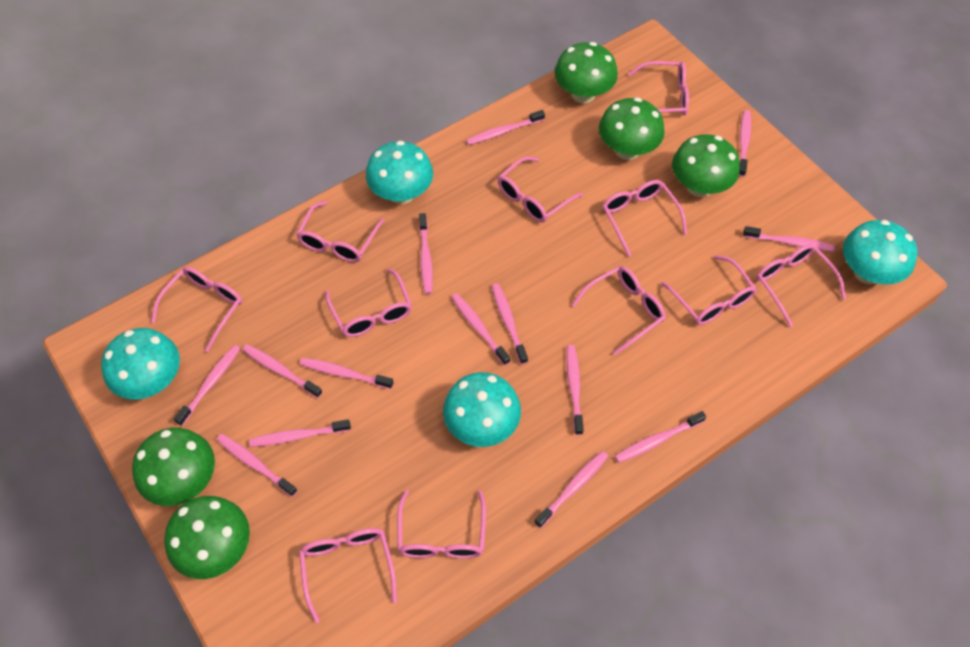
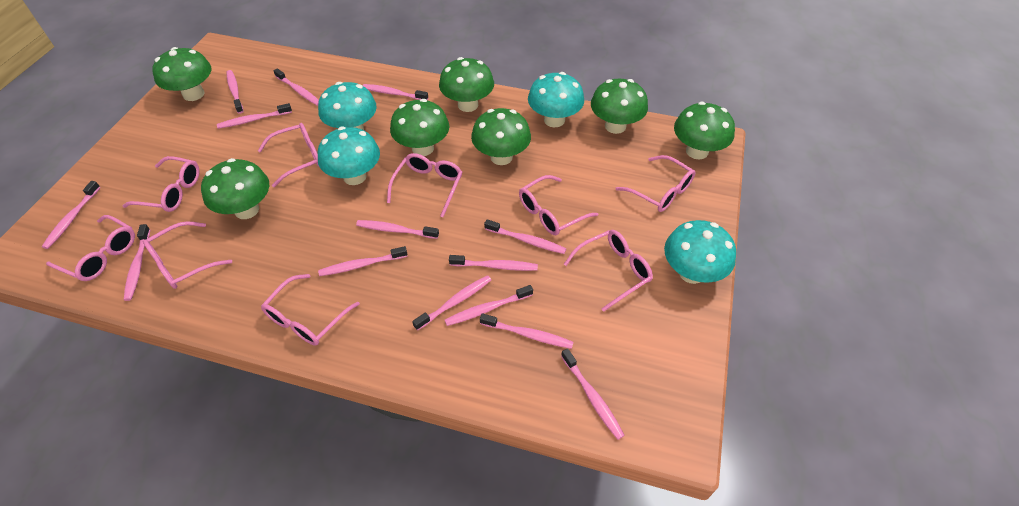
green mushroom: [132,428,215,506] [164,496,250,579] [555,42,618,103] [599,97,665,160] [672,134,740,197] = 5 -> [152,47,212,101] [201,158,269,219] [390,99,449,156] [439,57,494,112] [471,108,531,165] [591,79,648,134] [674,102,735,160] = 7
pink glasses: [151,267,242,352] [296,201,385,262] [299,528,397,623] [325,268,412,337] [397,490,486,558] [498,156,583,223] [572,266,666,355] [603,180,687,257] [628,61,689,115] [661,255,757,325] [756,244,846,327] = 11 -> [46,215,135,281] [123,156,200,212] [143,221,232,289] [258,123,319,187] [261,274,360,346] [387,153,462,217] [519,175,598,235] [564,230,653,312] [616,155,695,212] = 9

